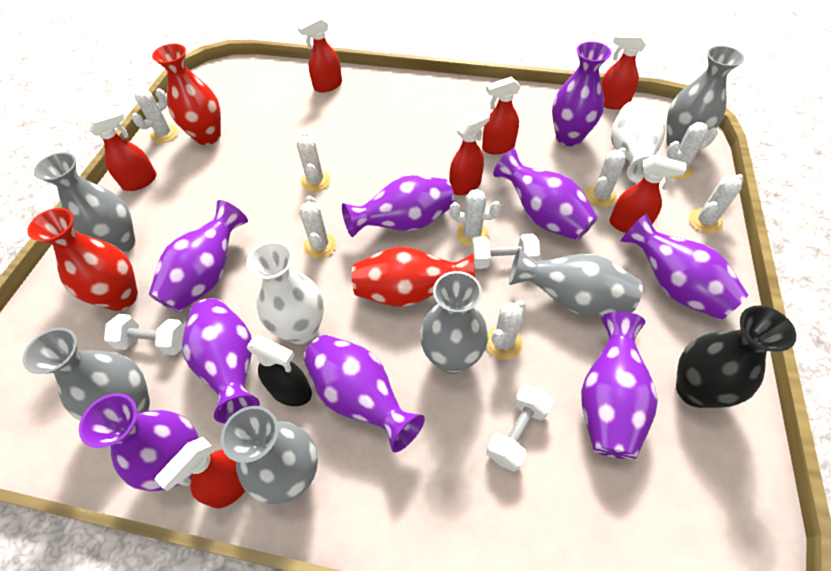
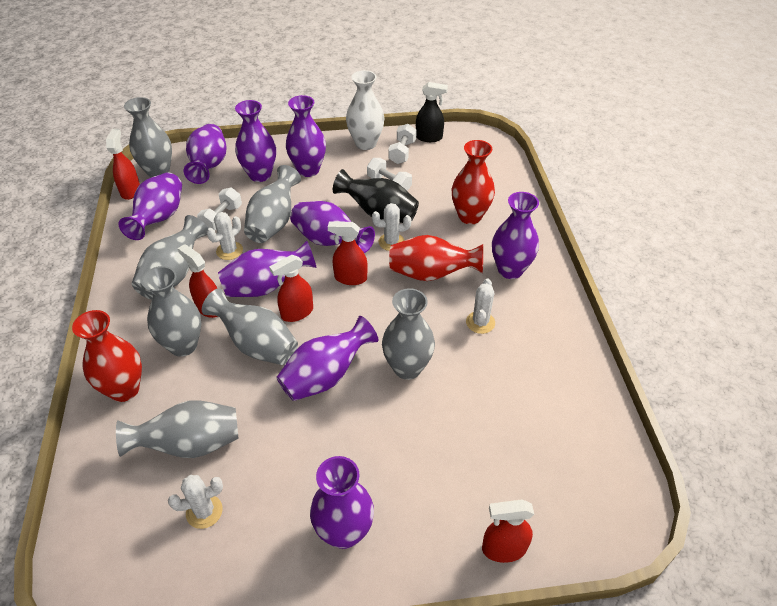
grey vase: [22,328,150,421] [34,152,135,253] [221,406,318,504] [420,271,488,374] [509,248,643,316] [666,46,744,146] = 6 -> [116,400,239,458] [124,97,172,178] [132,215,208,299] [141,266,202,357] [202,288,298,365] [244,165,301,243] [382,288,435,380] = 7
red spray bottle: [86,108,157,191] [155,437,245,508] [298,16,342,93] [449,110,490,195] [482,77,521,155] [601,33,647,110] [609,155,686,233] = 7 -> [106,129,140,200] [178,244,218,318] [269,255,313,322] [328,221,368,285] [482,499,534,563] = 5
white cactus: [132,88,178,143] [297,132,331,192] [299,196,336,259] [450,189,501,247] [486,300,526,360] [585,148,627,207] [667,122,718,179] [689,174,743,234] = 8 -> [168,475,223,529] [207,212,243,260] [372,203,411,251] [466,278,495,334] = 4
white vase: [247,241,324,344] [611,100,665,183] = 2 -> [346,70,384,150] = 1

